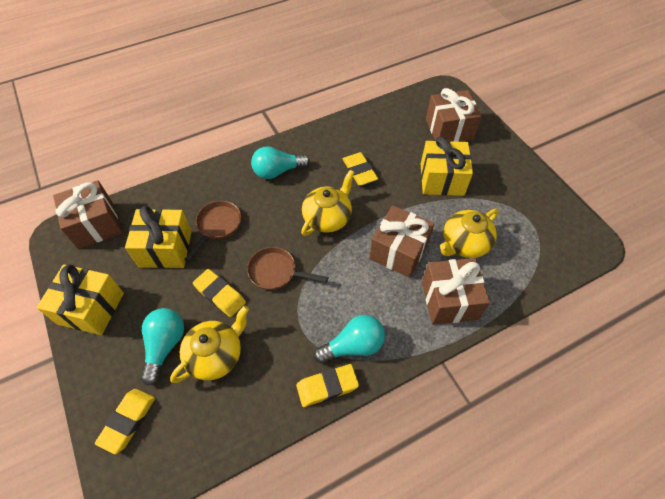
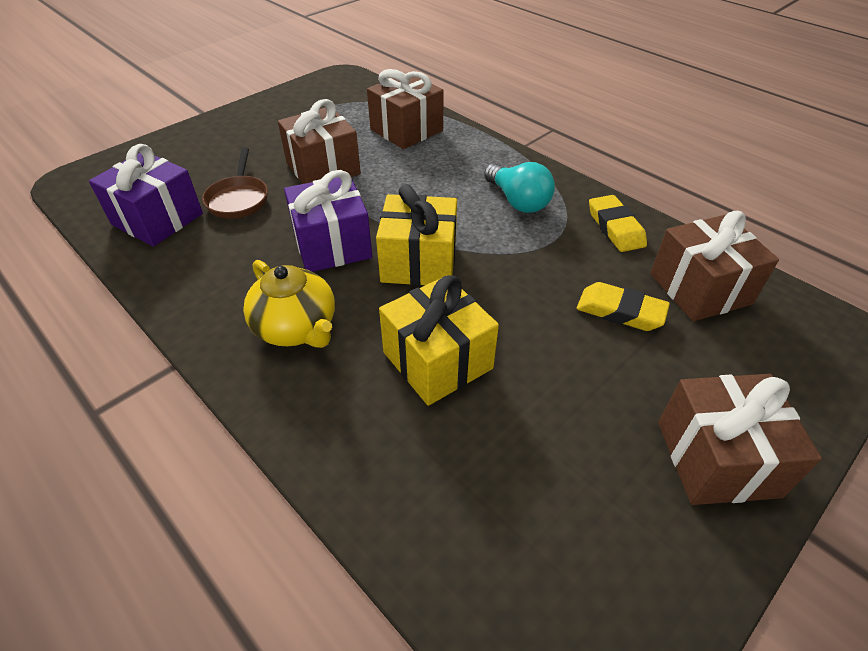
brown pan: [185,201,241,262] [247,247,328,290] = 2 -> [202,148,268,219] = 1
purple gift: none = 0 -> [89,144,203,247] [284,170,372,272] = 2
turquoise light bulb: [141,308,184,386] [251,146,310,179] [313,315,385,364] = 3 -> [484,162,555,213] = 1
yellow eraser: [95,389,155,454] [193,269,246,317] [296,364,359,407] [343,152,378,186] = 4 -> [577,282,670,331] [589,195,647,252] = 2
yellow gift: [36,264,124,335] [125,206,192,268] [421,136,473,196] = 3 -> [376,184,457,286] [379,275,499,406] = 2
yellow teapot: [170,306,249,383] [301,170,355,236] [440,209,499,258] = 3 -> [243,260,335,348] = 1

